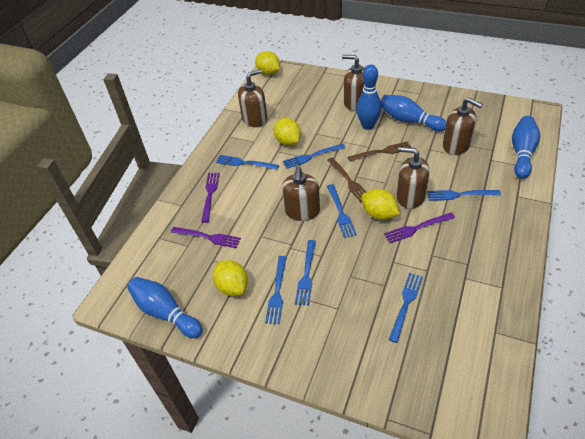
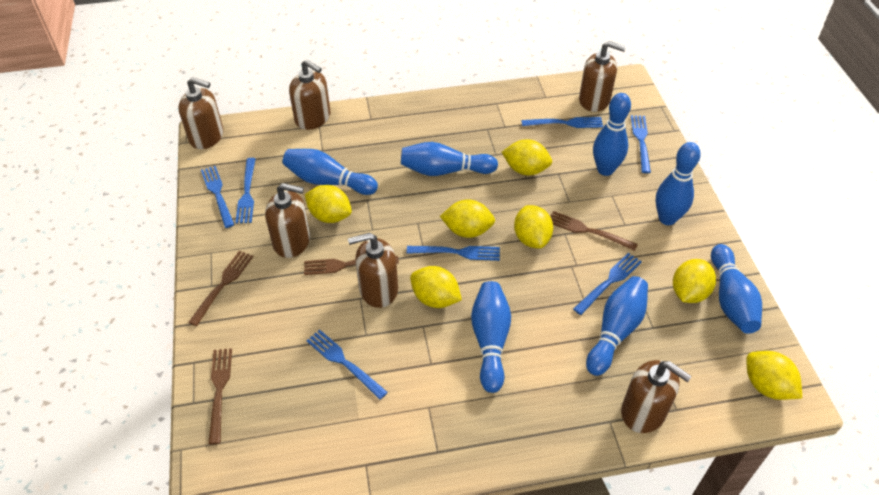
blue bowling pin: [127,277,203,338] [356,64,381,130] [380,95,446,132] [512,116,540,179] = 4 -> [283,149,378,195] [401,142,498,176] [471,281,511,393] [586,276,648,376] [593,93,631,176] [656,142,701,225] [711,244,762,334] = 7
brown fork: [327,157,366,202] [348,141,411,161] = 2 -> [188,251,254,326] [208,348,232,444] [304,256,399,275] [551,211,638,251] = 4
brown soap dispenser: [238,69,267,127] [282,166,320,221] [342,55,365,111] [397,147,430,209] [443,97,483,155] = 5 -> [178,77,223,149] [265,183,310,258] [289,59,330,130] [348,233,398,308] [579,41,626,112] [621,360,692,433] = 6
purple fork: [171,227,241,248] [201,173,220,223] [384,213,455,243] = 3 -> none = 0
yellow lemon: [213,260,248,296] [255,51,280,75] [274,118,301,146] [362,189,400,220] = 4 -> [305,185,352,223] [410,266,462,308] [440,199,495,238] [502,139,552,175] [514,205,553,248] [673,259,716,303] [746,351,802,400] = 7

